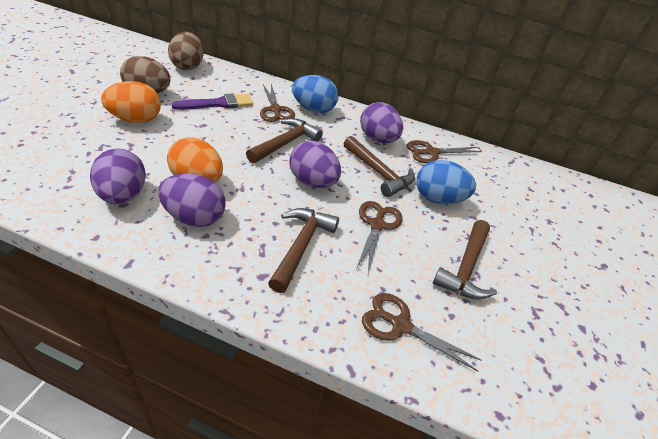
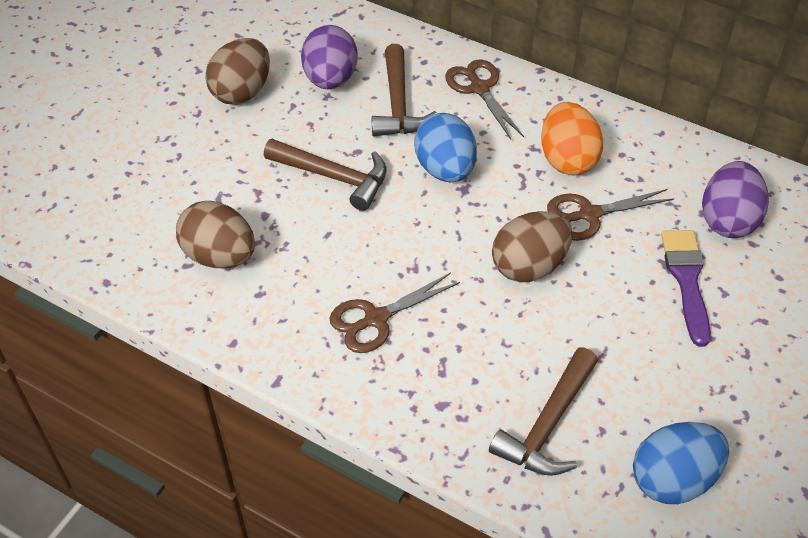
brown egg: [120,56,170,94] [168,32,204,70] = 2 -> [176,201,255,268] [205,38,270,105] [492,211,573,282] = 3
brown hammer: [246,118,323,163] [268,208,339,293] [344,136,415,197] [433,220,497,300] = 4 -> [264,139,387,211] [371,44,437,136] [489,347,598,476] = 3
brown scissors: [260,84,295,122] [356,201,402,273] [362,293,481,371] [407,140,481,163] = 4 -> [329,272,460,353] [445,60,524,139] [547,189,675,241] = 3
orange egg: [101,81,161,123] [167,137,223,182] = 2 -> [541,102,603,175] = 1
purple egg: [90,149,146,204] [158,174,225,227] [289,140,341,188] [360,102,403,143] = 4 -> [301,25,358,89] [702,161,769,238] = 2

